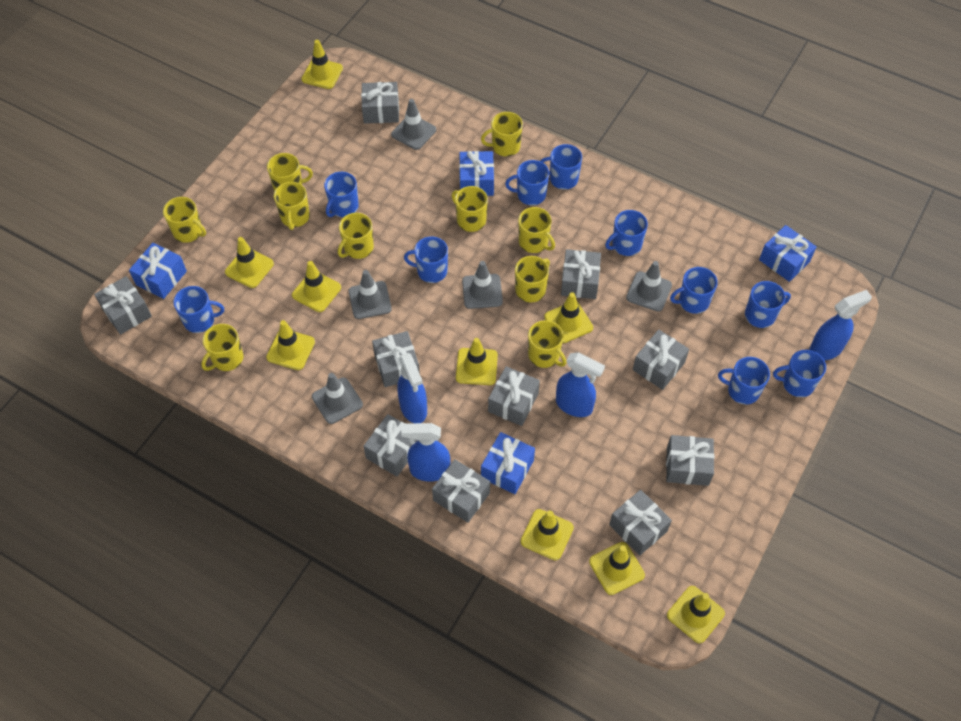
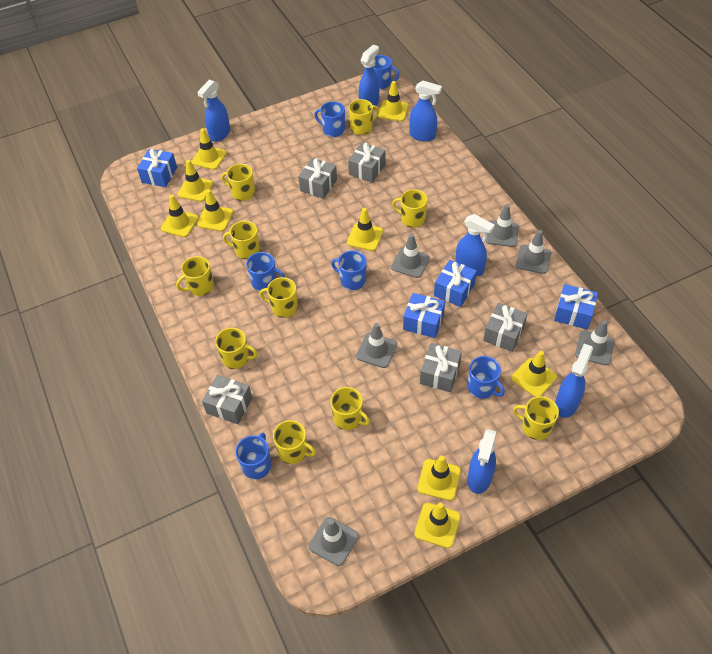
blue mug: [173,286,224,333] [324,172,359,217] [404,237,448,283] [505,160,549,205] [540,144,582,190] [605,210,648,256] [670,267,718,314] [718,357,770,405] [745,281,791,328] [773,350,826,397] = 10 -> [235,433,271,480] [246,252,285,291] [314,101,345,137] [331,250,367,290] [373,55,399,89] [468,356,505,399] = 6
blue spray bottle: [397,353,427,423] [401,423,450,482] [556,352,605,417] [809,290,872,360] = 4 -> [197,80,230,142] [359,44,379,109] [409,80,442,142] [455,214,495,277] [468,429,496,494] [555,344,593,418] = 6
grey gift: [94,276,152,335] [361,82,399,124] [364,414,418,477] [372,331,420,387] [432,459,490,523] [488,366,540,426] [561,249,601,299] [609,490,672,556] [633,330,689,390] [666,435,715,486] = 10 -> [202,375,252,424] [298,158,337,199] [348,142,385,183] [420,343,462,392] [483,303,528,352] = 5
grey traffic cone: [312,373,363,424] [349,270,392,319] [391,99,436,150] [462,261,503,309] [626,261,672,312] = 5 -> [309,517,359,566] [356,323,397,368] [391,234,430,278] [486,204,519,247] [516,230,551,274] [575,320,614,365] = 6

